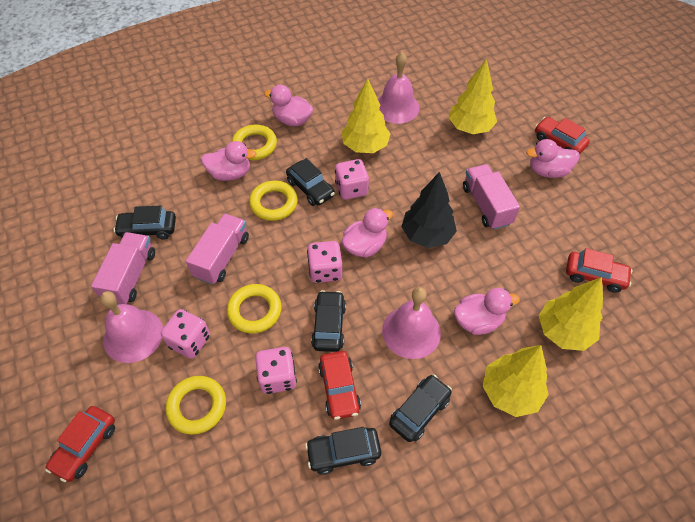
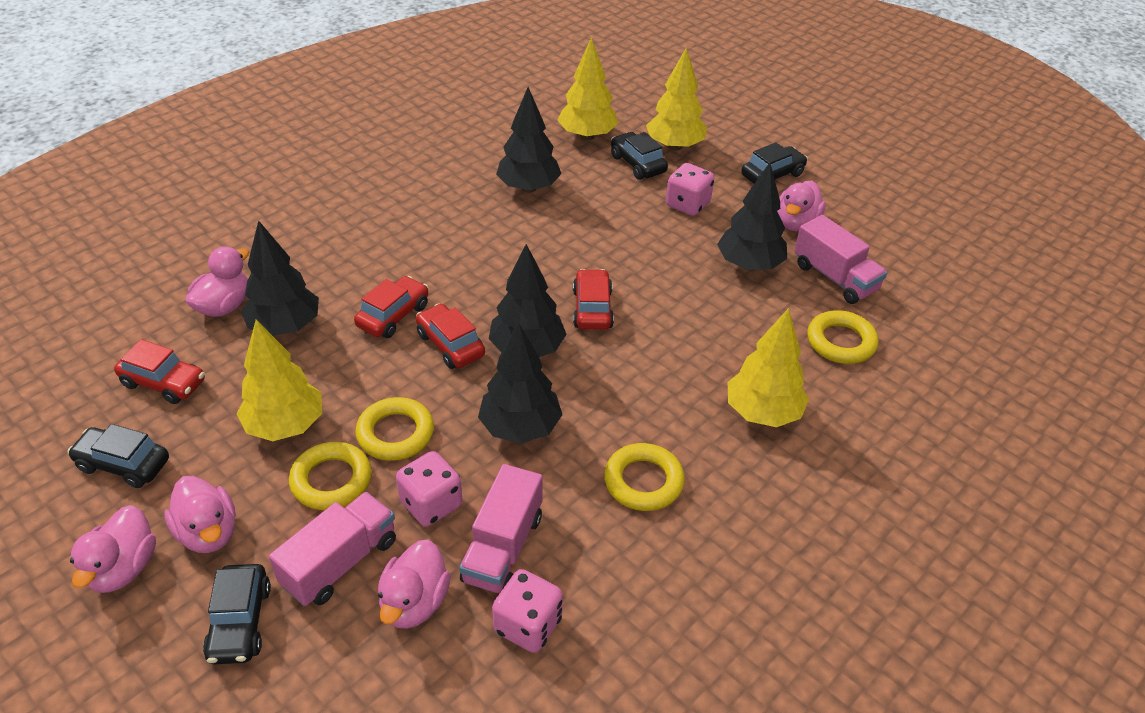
black car: [114,205,176,239] [286,158,335,206] [305,427,381,475] [311,290,346,352] [389,375,452,442] = 5 -> [67,424,169,488] [203,564,271,664] [611,132,668,180] [741,142,808,184] = 4
black tree: [401,172,457,248] = 1 -> [241,220,319,336] [478,322,562,443] [489,244,567,357] [496,87,561,193] [717,162,787,271] = 5
pink bell: [100,291,163,363] [378,52,420,124] [382,287,441,359] = 3 -> none = 0
pink dice: [161,309,210,359] [255,347,297,394] [307,241,342,283] [335,159,369,200] = 4 -> [396,451,463,527] [492,569,563,653] [666,163,714,216] = 3

